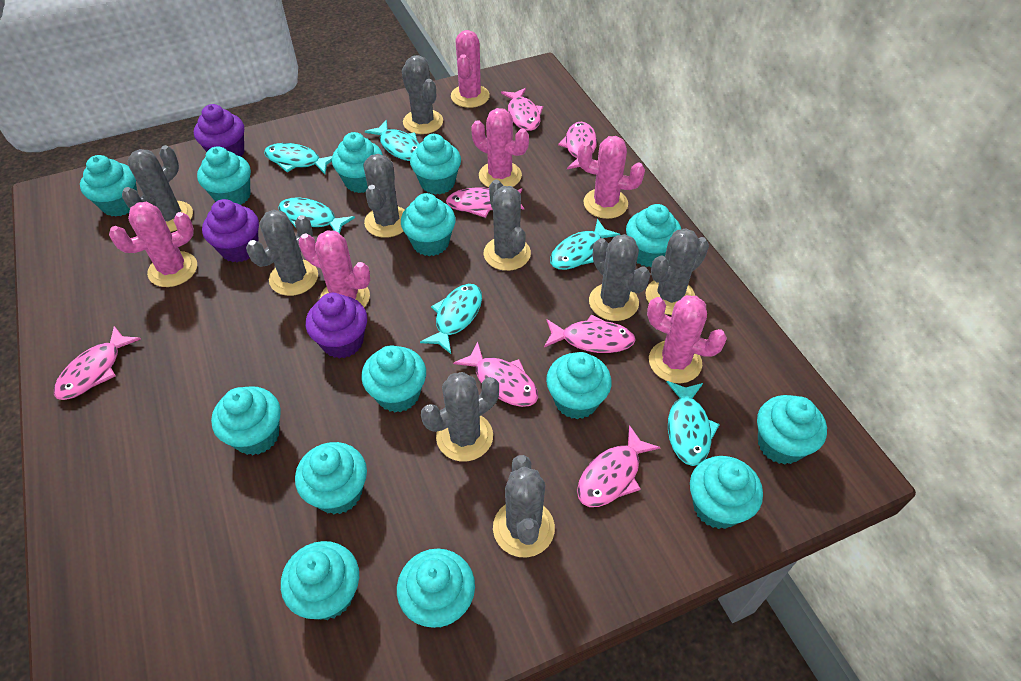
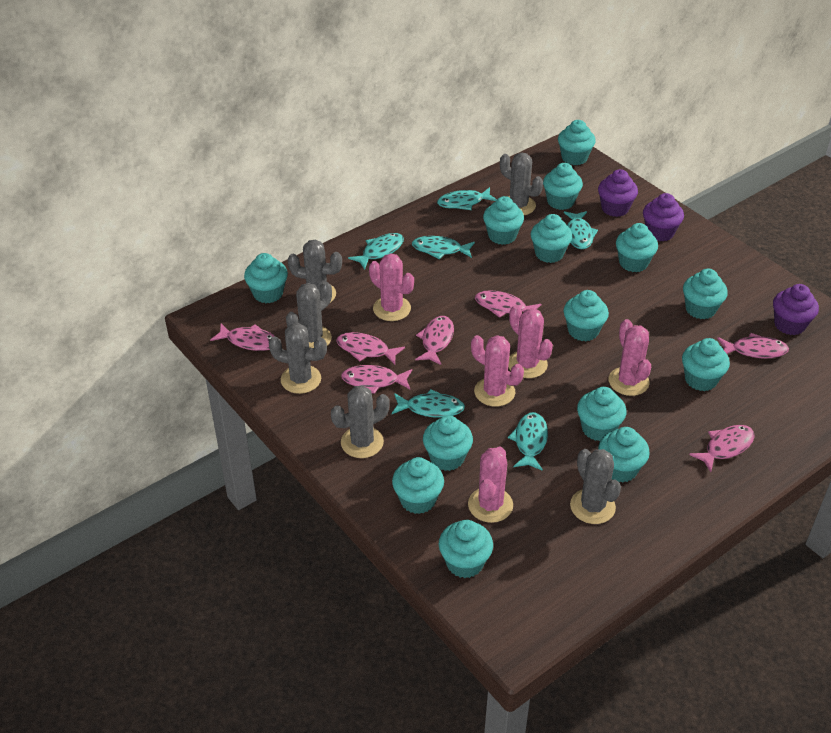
grey cactus: [122,145,193,232] [246,210,318,296] [364,154,404,238] [402,55,443,134] [421,372,499,462] [484,180,531,271] [493,455,555,558] [589,234,650,321] [645,228,709,315] = 9 -> [269,323,327,394] [286,282,332,348] [287,240,342,303] [331,385,390,458] [500,152,543,215] [570,449,621,524] = 6
pink cactus: [109,202,197,287] [299,230,371,307] [451,30,490,108] [471,108,529,188] [578,136,645,219] [647,295,727,383] = 6 -> [369,253,414,321] [468,446,513,523] [471,335,524,407] [508,305,553,378] [609,319,651,396] = 5

